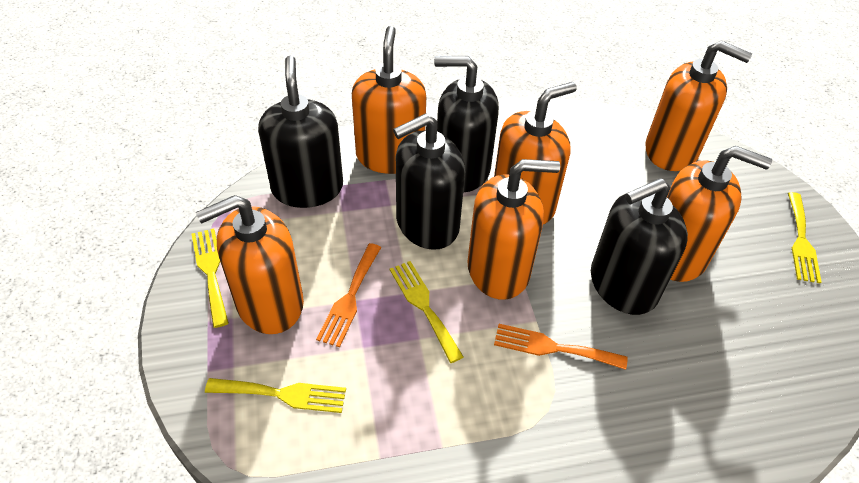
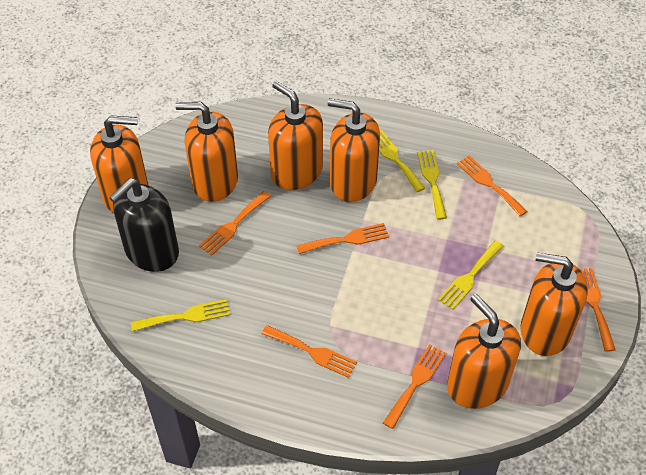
black soap dispenser: [258,56,343,208] [393,113,465,250] [434,56,499,192] [591,178,688,315] = 4 -> [109,178,179,272] = 1
orange fork: [316,243,381,347] [494,324,628,370] = 2 -> [199,191,271,256] [262,325,357,378] [297,223,389,254] [383,344,446,429] [457,156,527,216] [580,268,616,352] = 6

